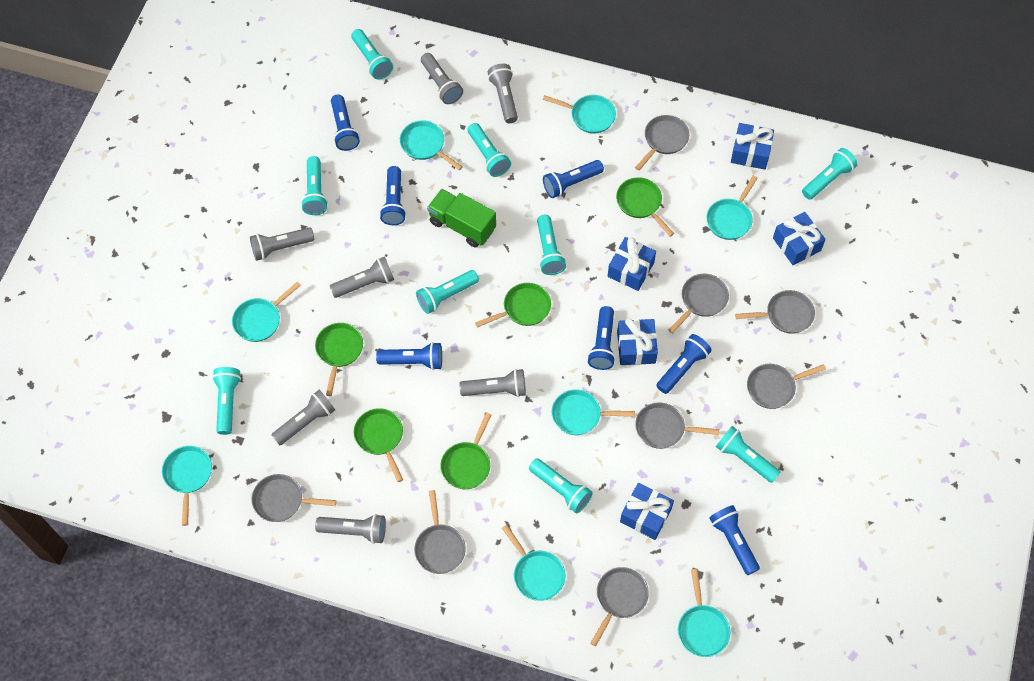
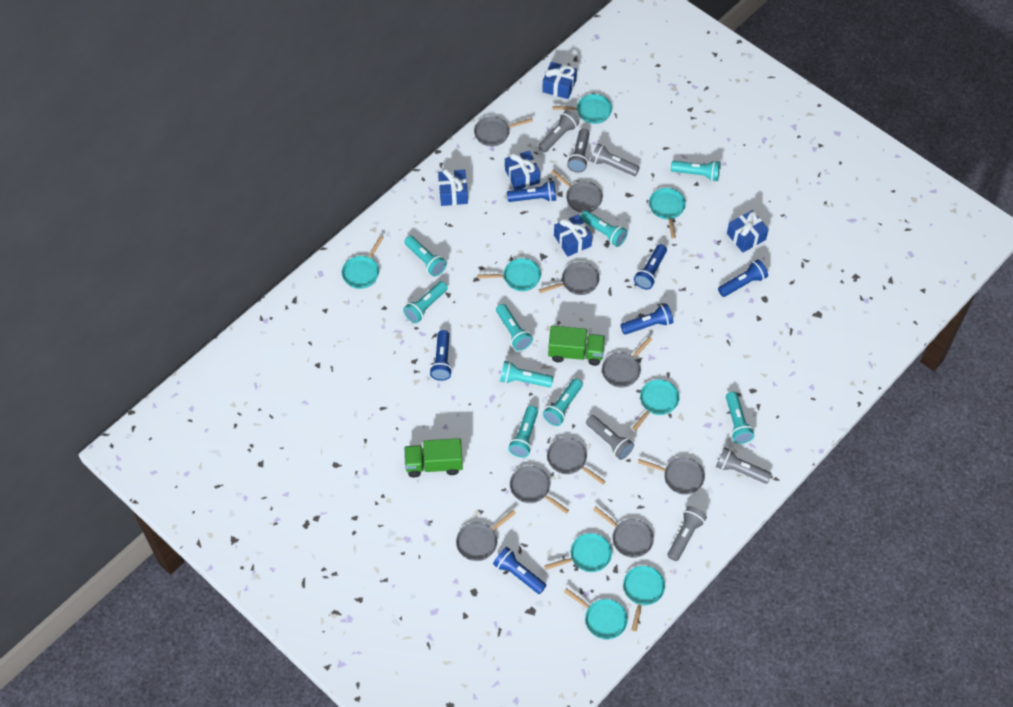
blue flashlight: [331,94,360,151] [376,342,442,370] [379,166,406,225] [543,160,604,198] [587,306,616,370] [656,334,712,394] [709,505,760,575] = 7 -> [430,330,452,381] [493,547,547,594] [507,181,556,202] [620,304,673,335] [634,244,667,289] [718,260,768,297] = 6
green pan: [315,323,363,396] [354,408,403,482] [440,412,491,489] [475,283,551,327] [616,177,674,237] = 5 -> none = 0
green truck: [427,189,496,248] = 1 -> [404,438,463,478] [548,326,605,366] = 2
grey flashlight: [250,227,315,261] [272,390,335,445] [315,514,386,544] [330,257,394,298] [421,53,463,104] [460,369,526,397] [488,64,518,123] = 7 -> [538,110,579,153] [567,128,590,173] [586,415,634,460] [590,143,640,176] [667,506,707,561] [716,447,772,484] = 6
grey pan: [251,474,336,522] [414,490,466,574] [590,567,649,646] [635,115,689,171] [635,402,719,449] [669,274,729,333] [735,290,815,334] [747,364,826,409] = 8 -> [456,510,516,561] [474,116,533,146] [510,466,569,514] [539,262,600,295] [547,437,606,485] [551,170,603,213] [593,507,654,558] [602,337,653,387] [638,457,705,495] = 9

